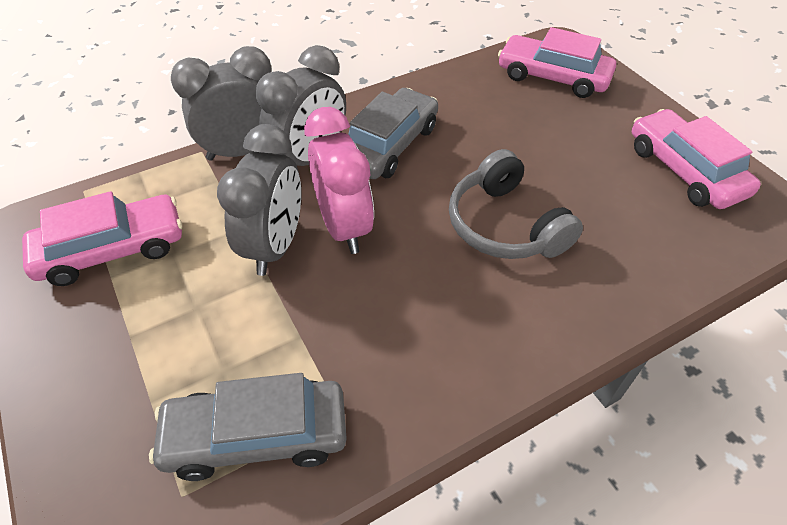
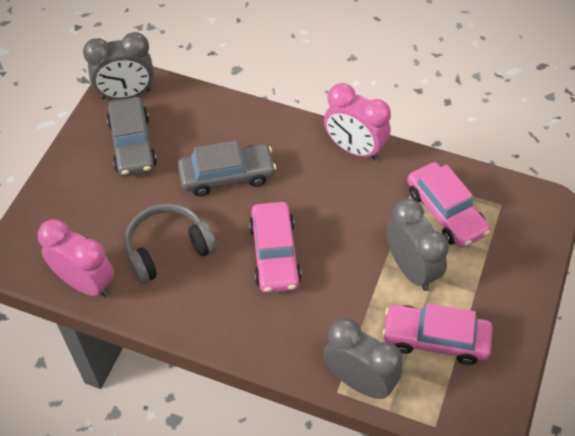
pink clock: [304,107,374,254] = 1 -> [38,219,114,298] [324,83,391,160] = 2

